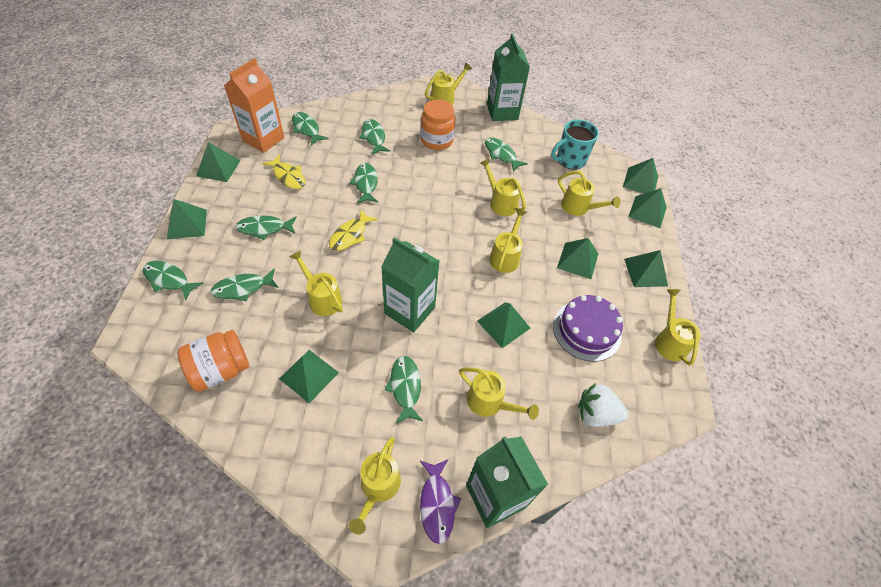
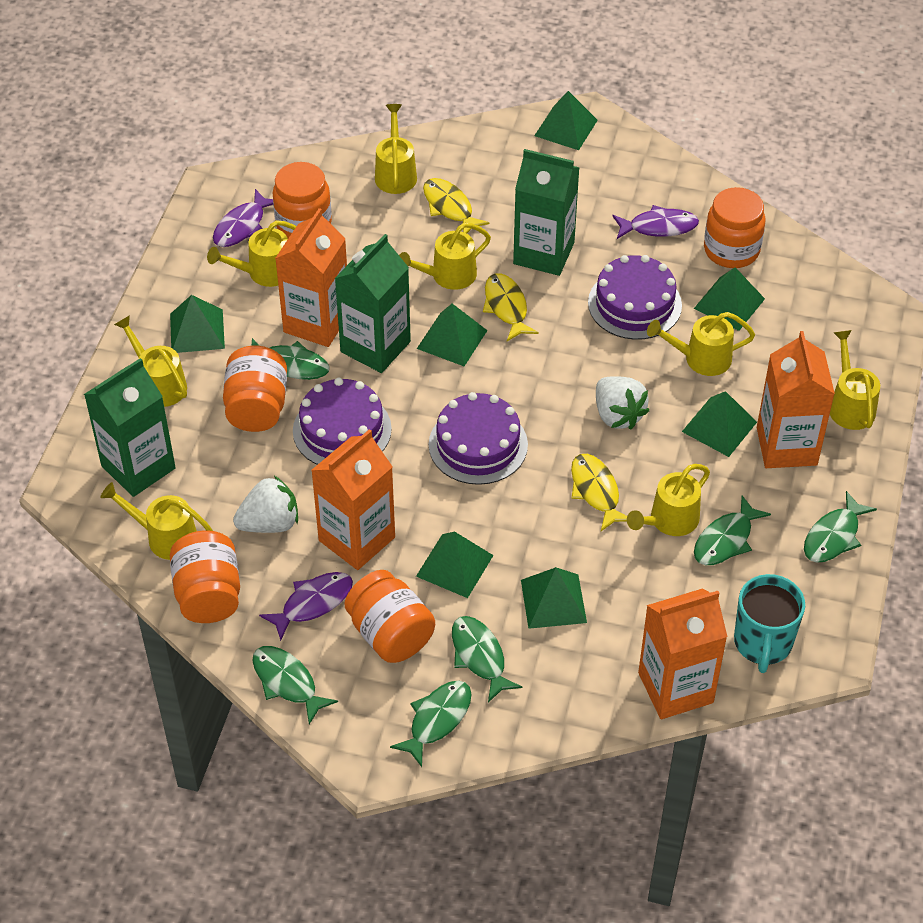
green fish: [143,261,203,300] [210,268,279,301] [235,215,297,240] [292,112,328,145] [349,163,378,203] [359,119,390,155] [384,356,423,424] [485,138,528,172] = 8 -> [252,338,330,380] [252,646,338,725] [390,680,472,767] [452,616,522,702] [694,495,771,565] [804,491,877,563] = 6
green pyramid: [167,199,207,239] [196,142,241,182] [279,350,339,403] [477,302,531,348] [557,238,598,279] [623,158,658,194] [624,250,668,287] [628,188,667,228] = 8 -> [170,295,225,353] [416,532,493,598] [417,304,488,366] [521,567,587,629] [534,91,598,150] [682,391,757,457] [694,267,765,331] = 7
orange carton: [224,58,284,153] = 1 -> [275,208,347,347] [311,429,395,570] [638,588,727,719] [757,331,835,468] = 4
orange jar: [177,330,249,392] [421,100,456,150] = 2 -> [170,530,240,623] [223,346,287,432] [273,162,332,238] [345,570,435,663] [704,187,765,268] = 5
purple cake: [553,295,623,362] = 1 -> [293,377,392,465] [429,392,528,485] [588,255,682,340] = 3
purple fish: [420,459,461,544] = 1 -> [213,189,273,247] [259,572,353,641] [612,205,699,239] = 3
white strawberry: [578,383,629,427] = 1 -> [233,476,298,533] [596,376,649,429] = 2
yellow fish: [262,154,305,189] [329,210,378,251] = 2 -> [423,178,490,234] [483,273,539,341] [571,454,627,531] = 3

